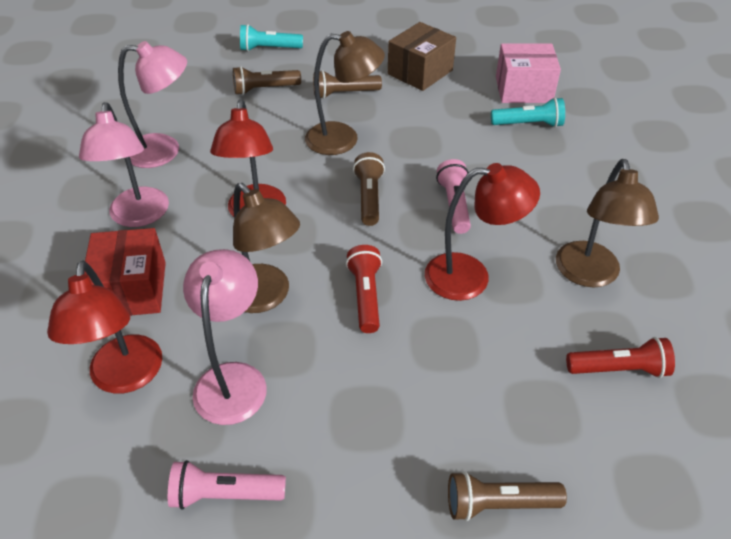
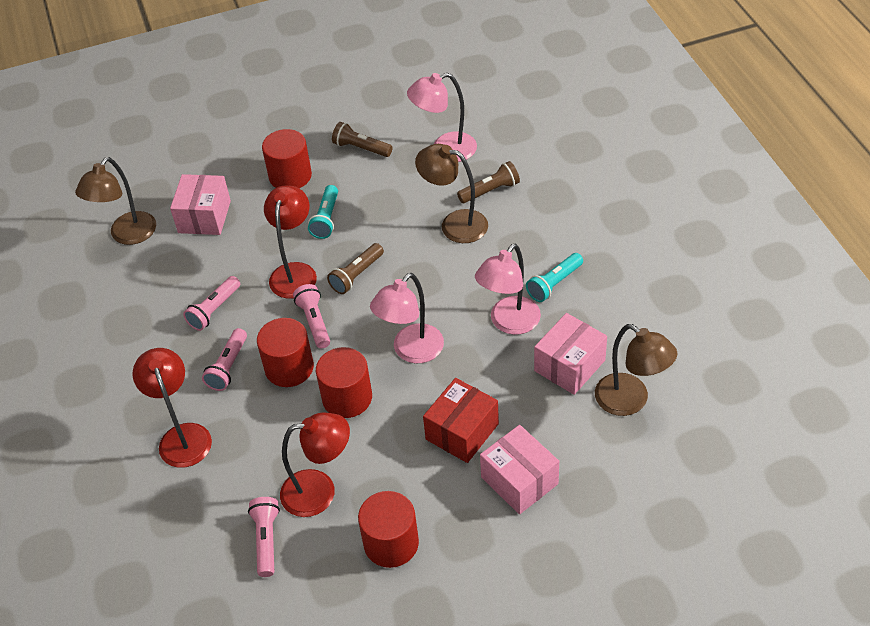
brown box: [388,22,456,91] = 1 -> none = 0
brown flashlight: [233,66,301,95] [313,70,382,99] [353,152,385,226] [448,471,567,521] = 4 -> [327,243,384,294] [332,122,393,157] [457,161,520,203] = 3
pink box: [496,43,561,103] = 1 -> [170,174,231,235] [480,425,559,514] [534,313,607,395] = 3
pink flashlight: [168,460,286,510] [436,159,471,234] = 2 -> [183,276,240,331] [202,328,247,391] [248,497,280,577] [293,284,330,348] = 4
red cylinder: none = 0 -> [257,318,314,387] [262,129,312,188] [316,347,372,418] [358,491,419,568] = 4
red flashlight: [346,245,382,333] [566,337,675,378] = 2 -> none = 0

